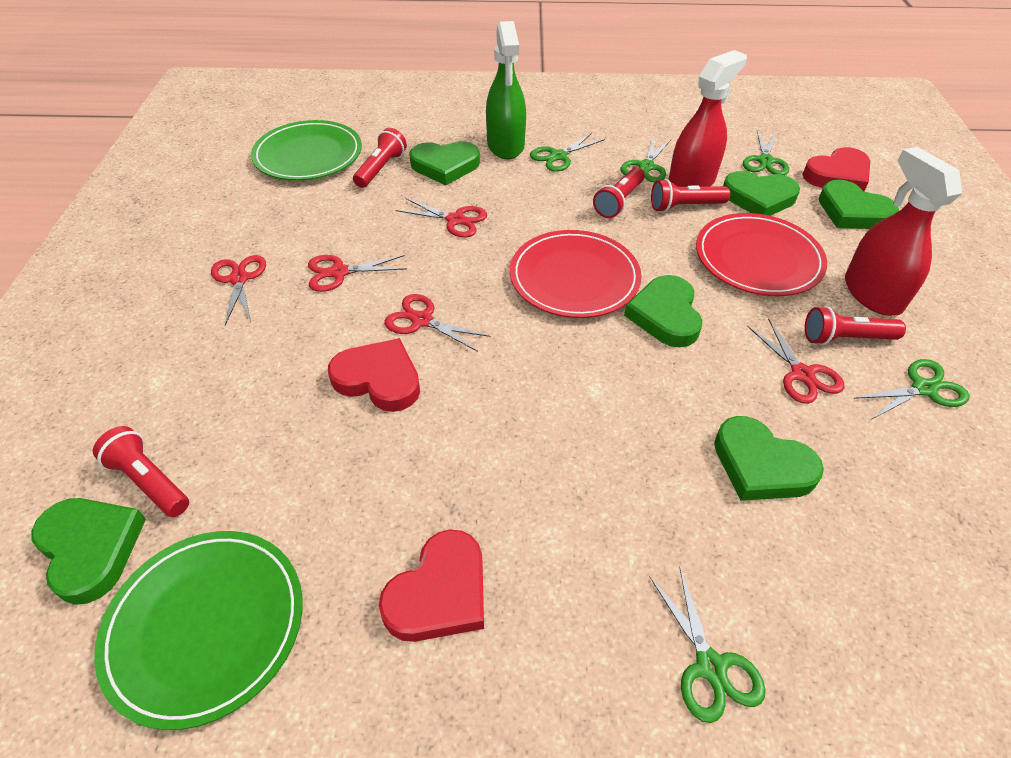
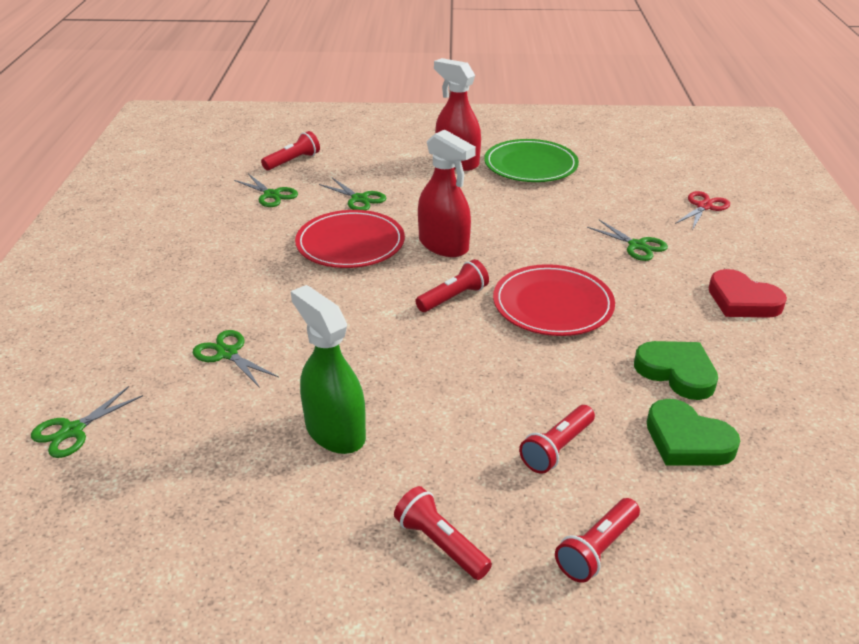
green heart: [31,498,146,605] [409,141,480,185] [624,275,702,348] [714,416,824,501] [723,171,800,216] [819,180,899,229] = 6 -> [634,341,718,400] [647,399,740,466] = 2
green plate: [94,531,303,730] [251,120,362,181] = 2 -> [484,139,579,182] = 1
red heart: [328,338,420,412] [379,529,484,642] [802,147,870,191] = 3 -> [708,269,787,318] = 1
red scissors: [211,255,266,325] [308,255,407,292] [384,294,490,352] [396,198,487,238] [747,319,844,404] = 5 -> [675,191,730,230] = 1

